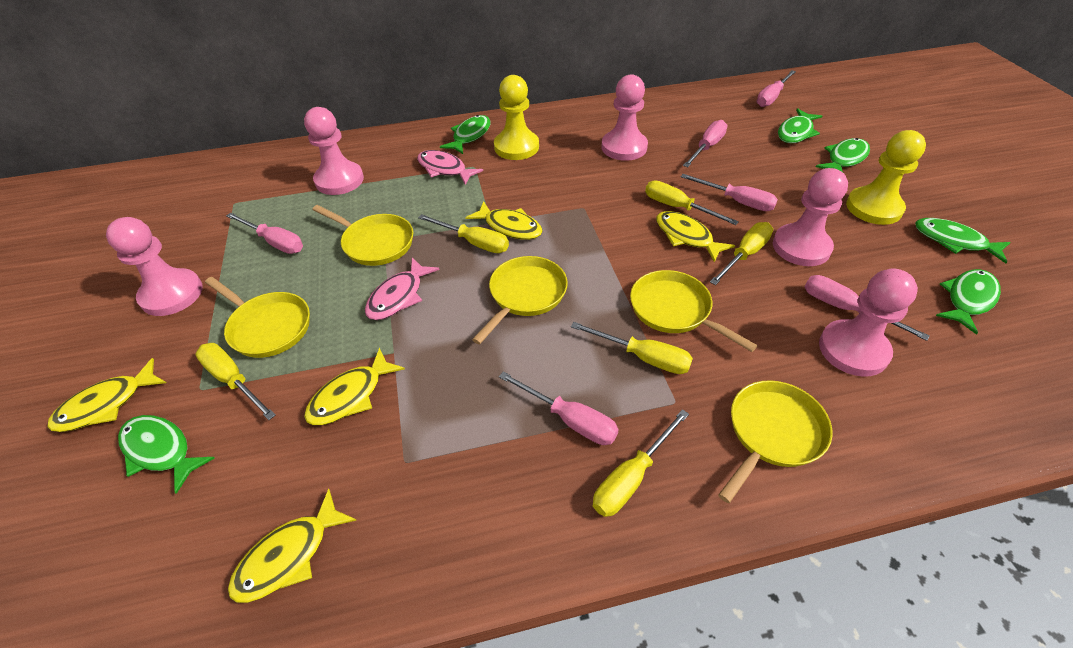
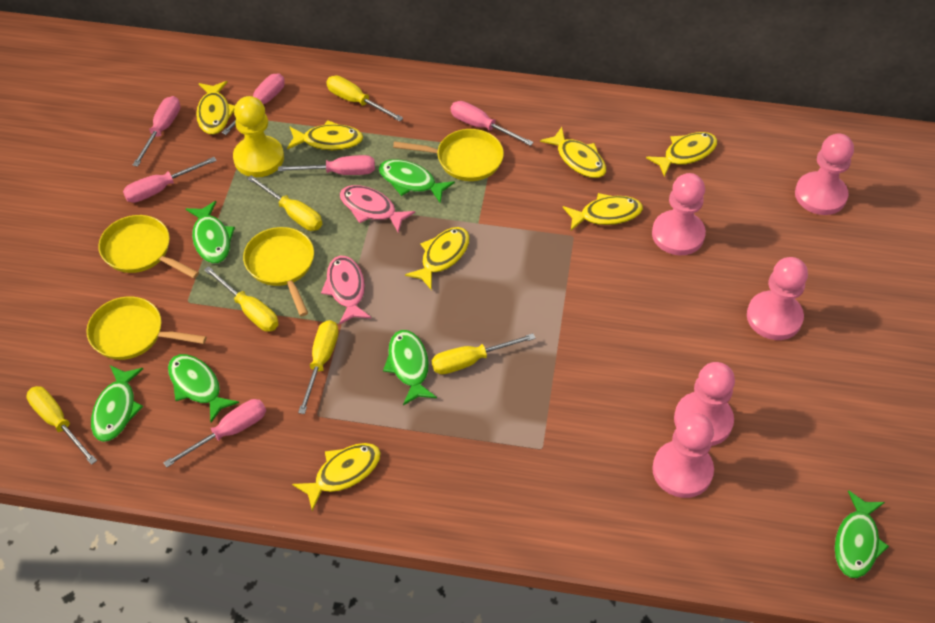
yellow fish: [47,358,166,432] [228,489,356,603] [304,348,405,425] [465,201,543,240] [656,211,735,262] = 5 -> [196,81,235,135] [287,120,363,150] [292,443,381,511] [405,227,470,290] [540,127,607,178] [563,193,643,231] [646,132,717,177] = 7
yellow pan: [205,277,310,358] [312,205,413,266] [472,256,568,344] [630,270,758,352] [718,380,833,503] = 5 -> [87,296,207,360] [98,215,199,278] [243,227,314,316] [393,129,504,181] = 4
yellow pawn: [494,75,539,160] [846,130,926,225] = 2 -> [233,96,284,177] = 1

